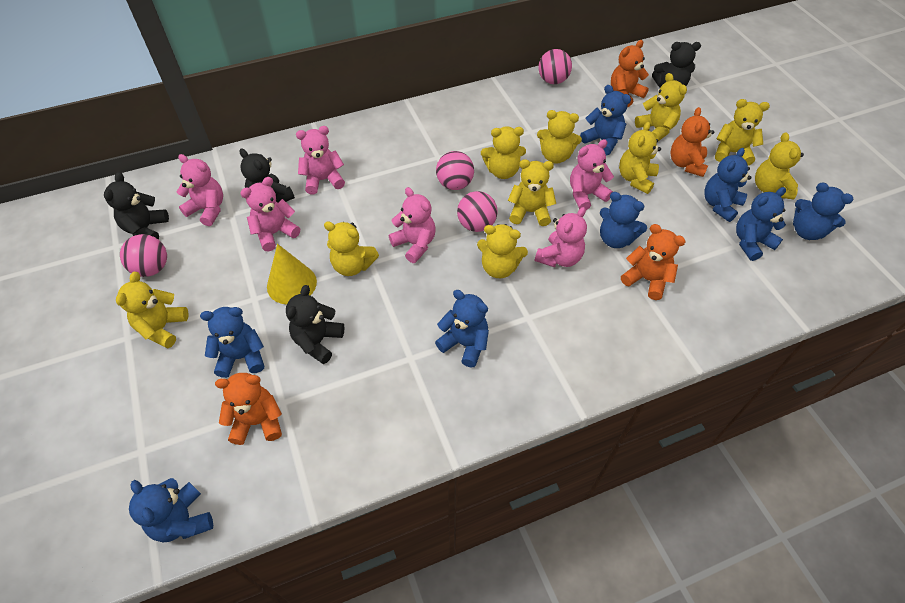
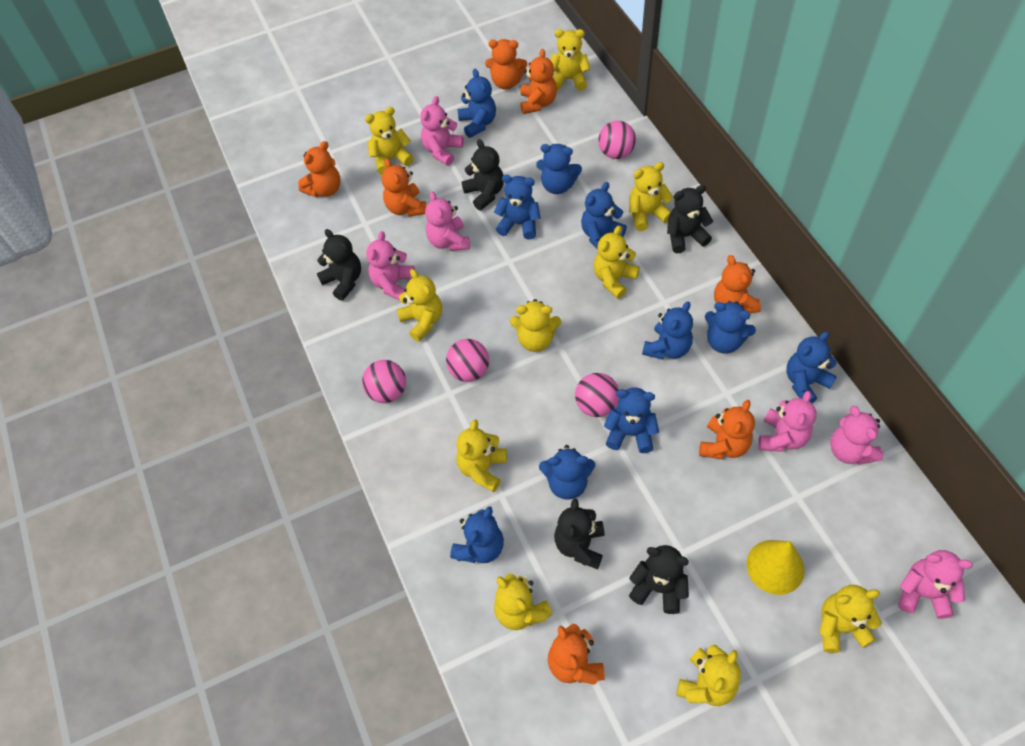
black teddy bear: [104,172,169,240] [239,148,295,203] [286,285,344,364] [652,42,701,87] = 4 -> [317,229,361,301] [461,139,504,210] [554,498,605,569] [629,545,689,614] [667,185,713,253] = 5
blue teddy bear: [129,478,213,542] [200,307,264,378] [435,290,489,367] [580,85,631,155] [600,192,647,248] [704,148,751,222] [736,187,786,261] [793,183,853,240] = 8 -> [450,506,504,563] [458,69,496,138] [494,175,541,240] [536,144,582,194] [539,445,595,500] [581,182,627,250] [604,387,659,453] [642,302,693,360] [705,301,756,354] [786,331,837,403] = 10
orange teddy bear: [215,373,282,445] [611,40,649,107] [621,224,686,300] [670,107,714,177] = 4 -> [298,141,340,197] [382,158,426,217] [485,39,527,90] [520,49,557,114] [548,624,605,685] [699,400,755,459] [714,255,761,314] = 7

